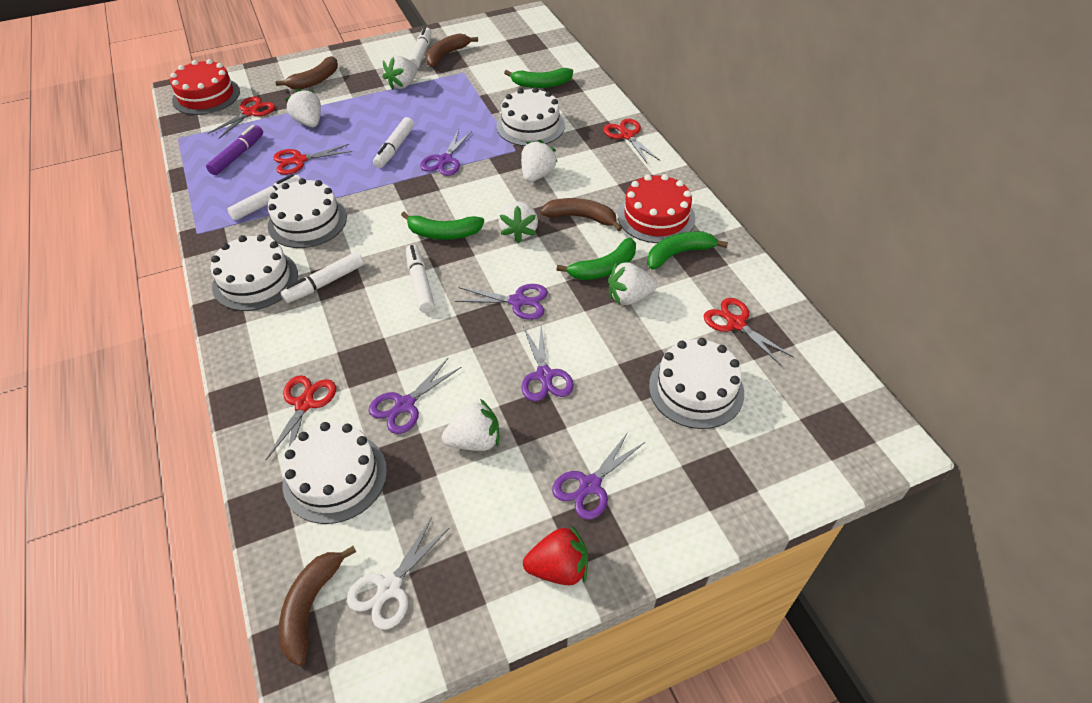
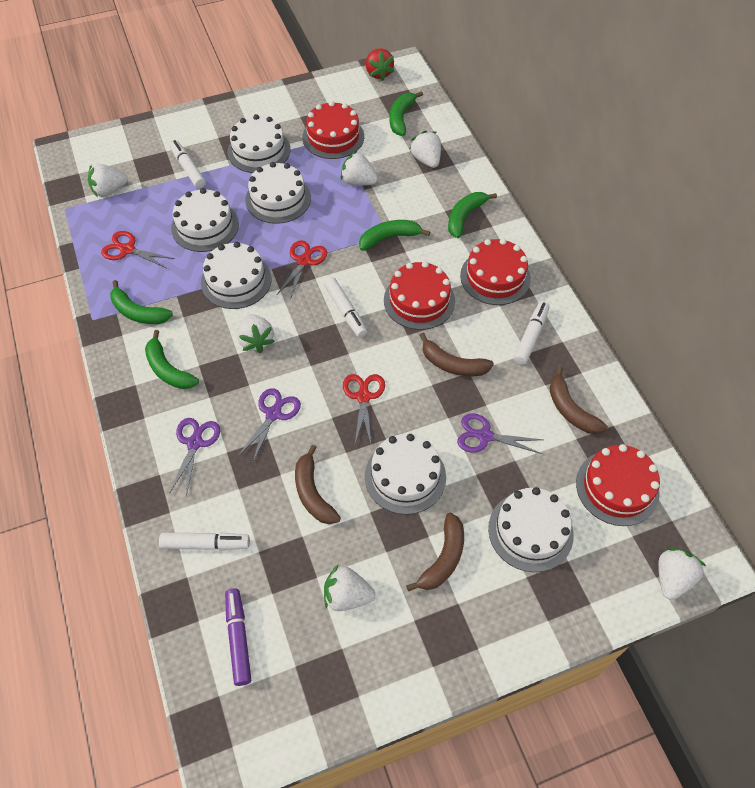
green banana: [401,212,484,240] [504,68,573,88] [557,238,636,280] [647,231,728,270] = 4 -> [110,280,173,324] [145,330,199,389] [359,220,430,251] [390,91,423,136] [448,192,497,238] = 5
purple scissors: [368,358,462,434] [420,129,472,176] [455,284,548,320] [521,324,574,402] [552,431,645,520] = 5 -> [169,418,220,496] [238,388,301,462] [457,413,543,454] = 3
red cake: [170,59,240,115] [617,174,695,243] = 2 -> [302,101,364,159] [384,261,455,330] [460,239,531,305] [576,444,660,526] = 4
red scissors: [208,97,275,139] [266,375,336,460] [273,144,352,175] [603,119,660,163] [704,298,794,365] = 5 -> [101,231,175,268] [276,241,327,300] [343,374,385,443] = 3
white cake: [211,235,298,311] [268,178,347,248] [283,422,387,524] [497,87,565,146] [649,338,744,429] = 5 -> [171,188,239,252] [201,242,271,309] [227,114,290,173] [245,162,311,224] [365,434,446,515] [488,487,574,572] = 6
white marker: [227,174,301,221] [280,252,364,303] [373,117,414,168] [406,244,435,313] [409,26,432,68] = 5 -> [159,532,250,550] [170,140,206,188] [324,277,367,338] [514,301,550,365] = 4
white scissors: [347,517,449,630] = 1 -> none = 0

